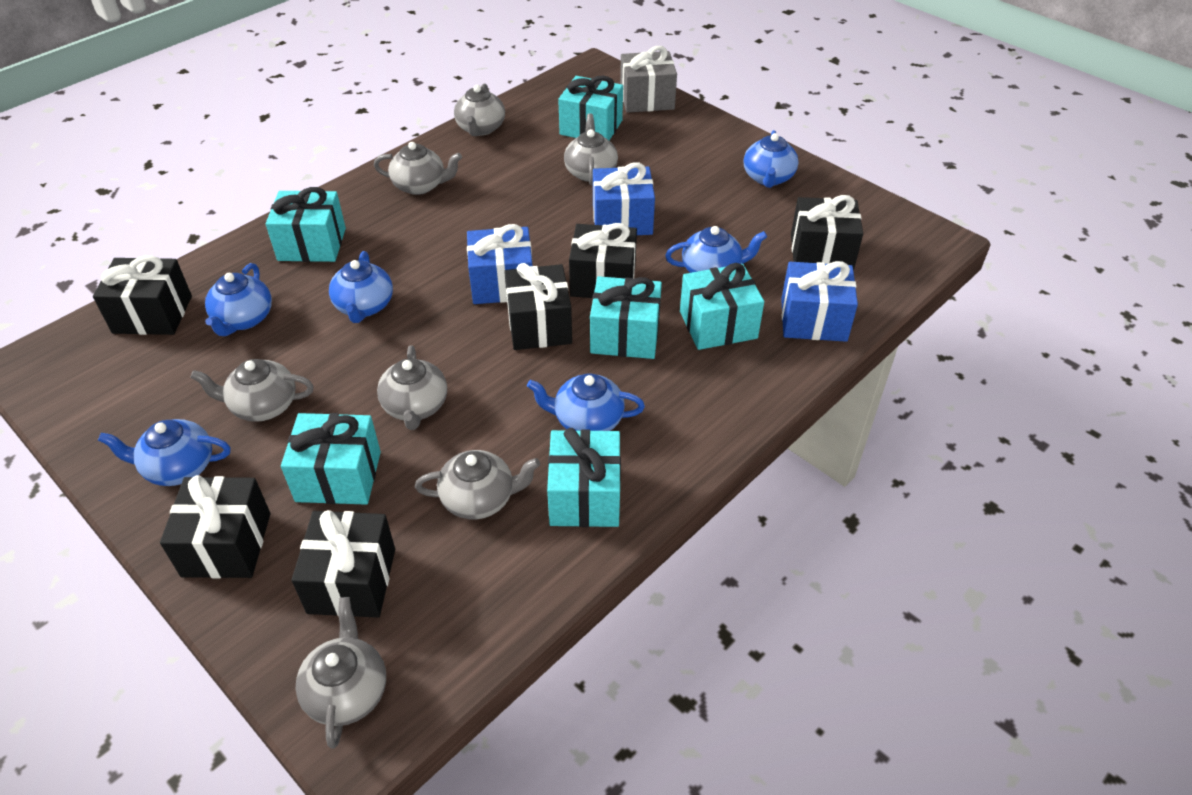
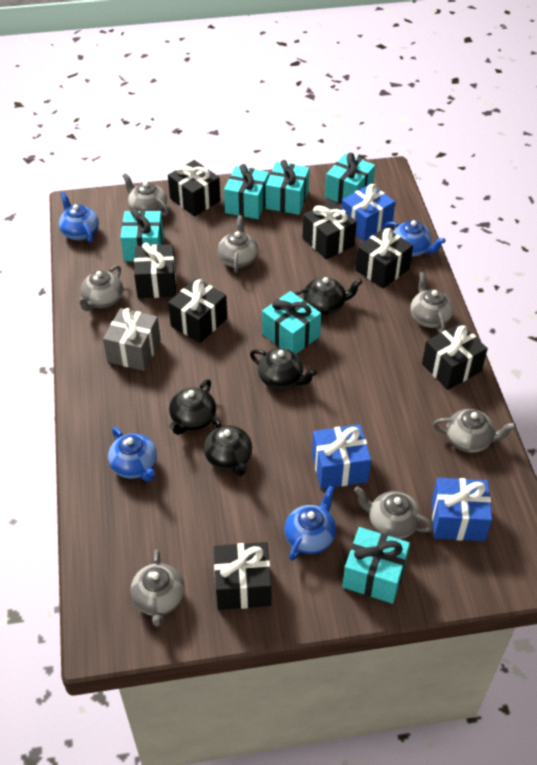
black gift: [93,255,192,335] [160,475,270,578] [292,510,395,618] [504,263,572,350] [569,223,637,298] [791,195,863,270] = 6 -> [134,243,176,298] [168,160,221,216] [168,278,227,343] [214,542,271,610] [302,201,357,260] [355,227,413,288] [422,323,488,390] = 7
black teapot: none = 0 -> [169,379,216,435] [204,417,252,476] [250,348,317,389] [294,277,362,315] = 4
blue teapot: [98,419,231,486] [205,263,272,336] [329,251,393,323] [527,373,645,431] [665,226,767,273] [744,130,799,188] = 6 -> [59,192,99,242] [108,427,157,482] [284,486,336,561] [384,220,446,257] = 4

